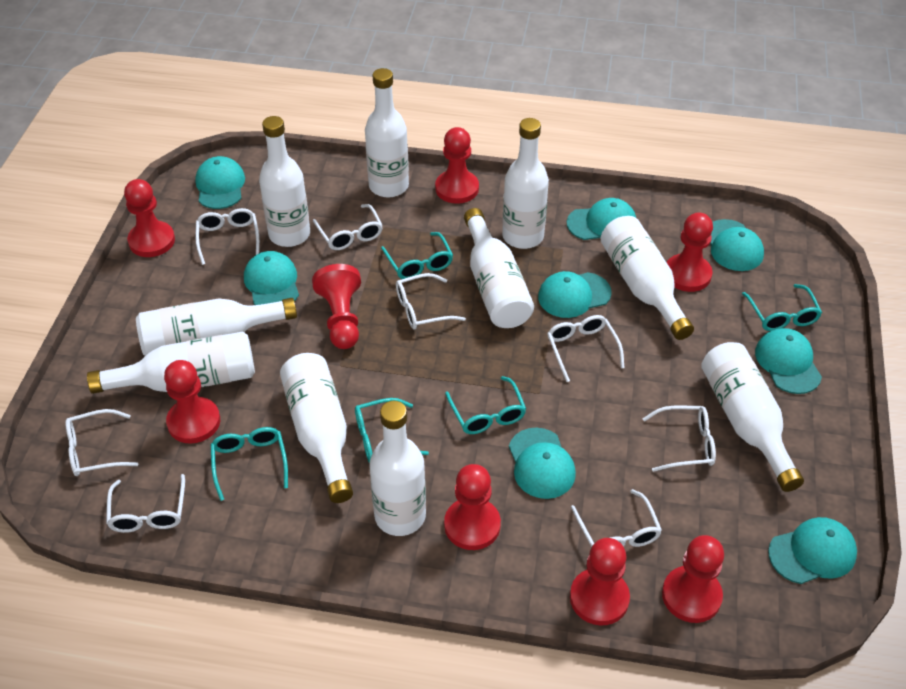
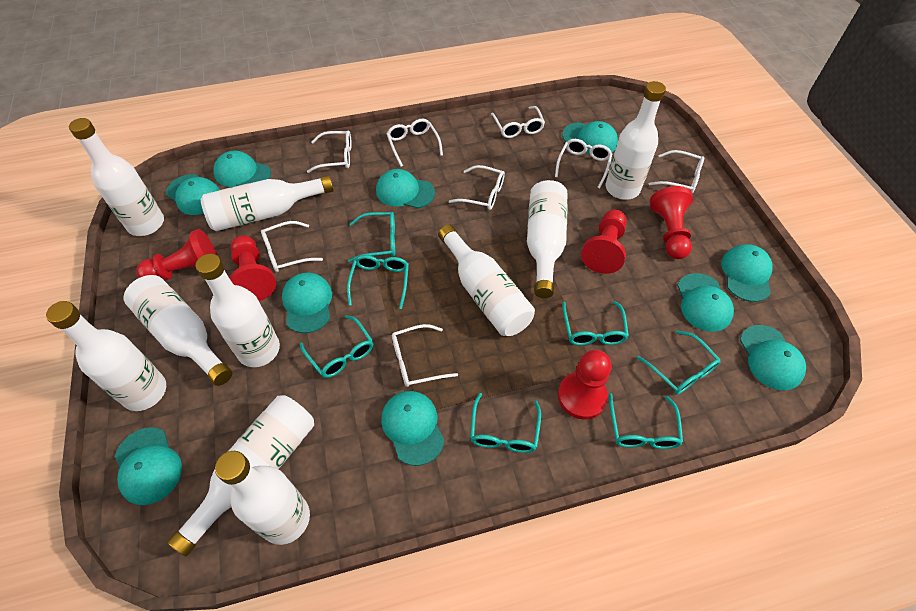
red pawn: [124,179,175,257] [164,360,220,444] [312,264,361,349] [435,127,479,204] [444,464,501,550] [570,538,630,626] [662,535,724,623] [667,212,713,292] = 8 -> [136,229,217,280] [229,235,276,301] [558,350,612,419] [581,210,627,274] [650,186,693,259] = 5
turquoise cap: [195,156,245,209] [244,251,299,305] [509,428,576,499] [538,271,611,318] [567,198,636,240] [710,219,764,271] [755,328,822,394] [768,517,857,584] = 8 -> [115,427,182,505] [166,174,220,215] [213,151,271,187] [282,272,332,333] [376,169,435,208] [381,391,445,466] [562,121,618,154] [677,273,734,332] [721,244,772,302] [740,325,806,390] = 10
turquoise glasses: [211,427,288,501] [355,398,429,463] [381,232,453,279] [445,376,526,434] [742,284,822,331] = 5 -> [300,315,373,378] [347,255,409,309] [348,212,395,262] [470,393,541,453] [562,301,629,345] [609,393,683,449] [637,330,721,395] = 7

